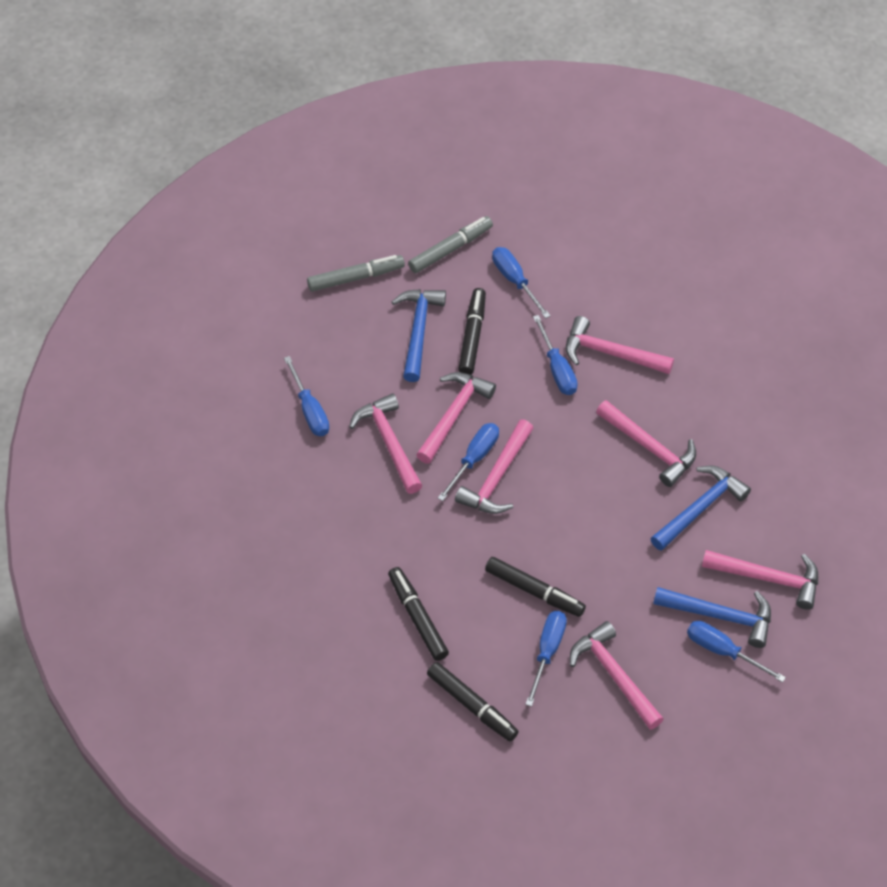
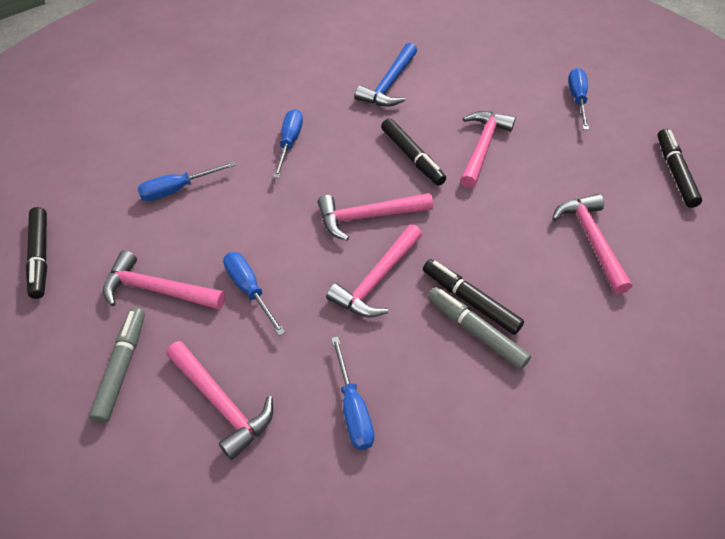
blue hammer: [392,289,446,382] [650,466,751,551] [653,587,771,648] = 3 -> [355,43,417,107] = 1
blue screwdriver: [284,356,329,436] [438,423,499,501] [492,247,551,318] [525,611,567,707] [533,315,578,395] [687,621,786,683] = 6 -> [137,161,236,201] [223,252,285,336] [273,109,303,178] [331,336,374,450] [568,68,589,130] = 5
pink hammer: [349,394,423,494] [416,372,496,464] [455,419,534,514] [566,316,674,374] [570,621,664,730] [596,400,696,487] [702,550,818,610] = 7 -> [103,251,225,310] [166,341,273,460] [318,193,433,241] [326,224,422,318] [460,111,516,188] [552,194,632,294] = 6

